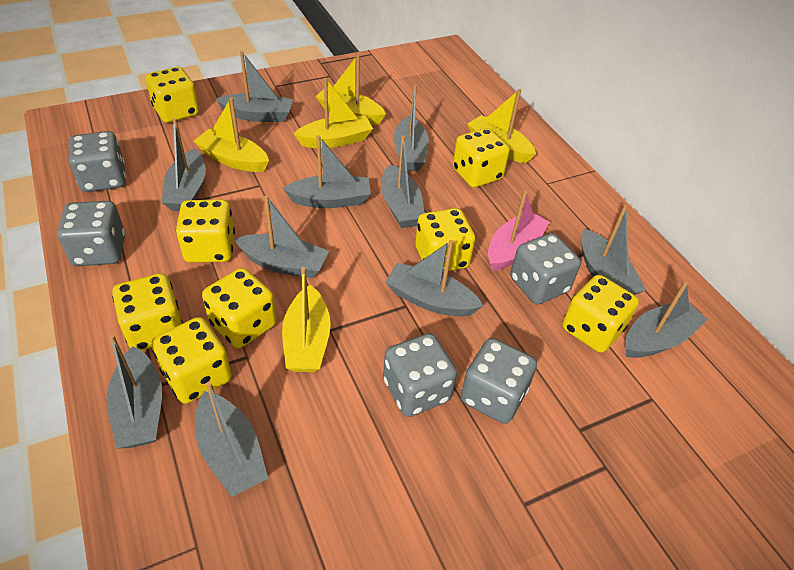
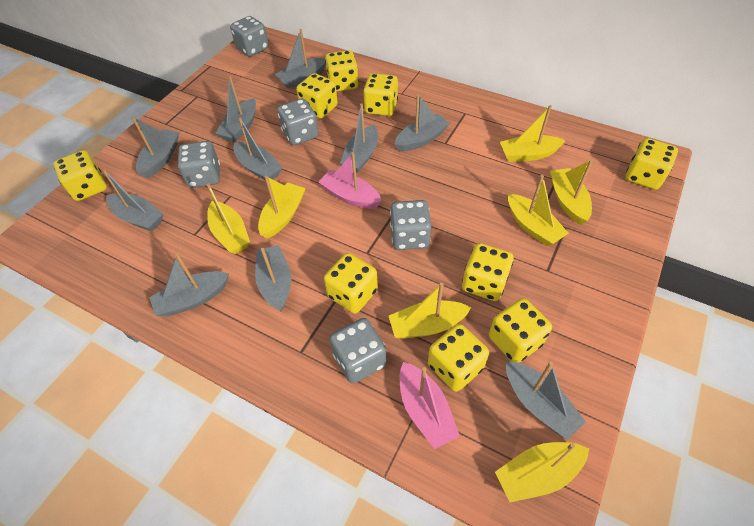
grey boat: [106,334,162,449] [162,118,206,211] [195,381,268,497] [216,51,293,122] [235,195,329,278] [283,135,371,208] [381,136,425,228] [385,240,483,317] [393,84,429,171] [581,205,646,295] [625,281,708,358] = 11 -> [103,169,163,232] [132,117,179,179] [149,254,229,317] [215,76,256,142] [233,117,283,181] [255,245,291,312] [275,29,326,89] [340,103,378,173] [395,94,450,152] [506,361,586,440] = 10
pink boat: [488,191,550,271] = 1 -> [319,152,381,208] [399,362,460,449] = 2
yellow boat: [194,97,269,172] [282,267,331,372] [294,78,373,148] [316,54,386,125] [468,89,536,163] = 5 -> [207,183,250,254] [258,176,306,238] [389,283,471,339] [495,442,589,502] [500,105,566,162] [508,175,569,246] [550,160,593,225] = 7
yellow dice: [112,273,183,351] [146,67,199,123] [151,317,232,404] [176,200,235,263] [202,268,277,348] [415,208,475,272] [453,128,510,188] [562,275,639,353] = 8 -> [53,150,107,201] [296,73,338,119] [324,253,378,314] [325,50,359,92] [363,73,398,116] [428,324,489,392] [462,243,514,301] [489,298,552,363] [626,138,678,190] = 9

